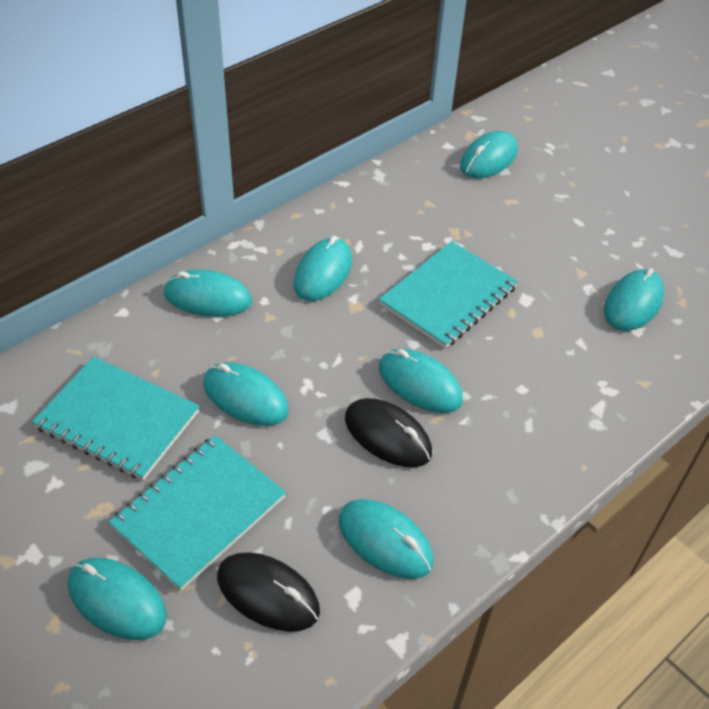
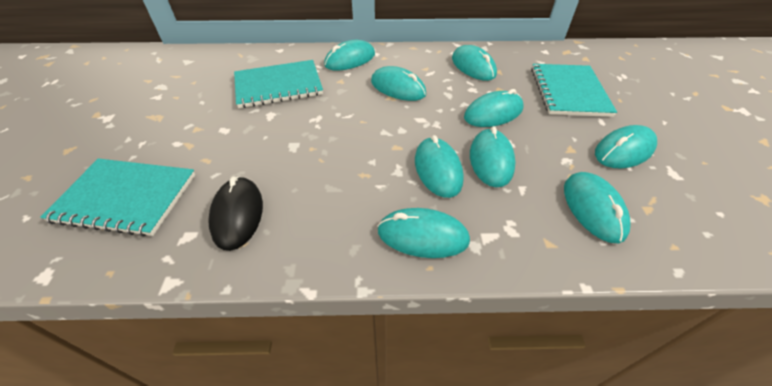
black mouse: [217,552,320,632] [345,398,432,467] = 2 -> [208,176,263,251] = 1
turquoise mouse: [68,558,167,640] [164,269,252,317] [203,362,289,426] [294,236,352,301] [339,499,433,579] [379,349,463,413] [460,131,518,178] [604,268,664,331] = 8 -> [324,40,375,70] [371,66,426,101] [377,208,470,258] [415,135,464,198] [452,45,497,81] [464,89,524,127] [470,126,516,187] [564,172,631,243] [595,125,657,169] = 9

